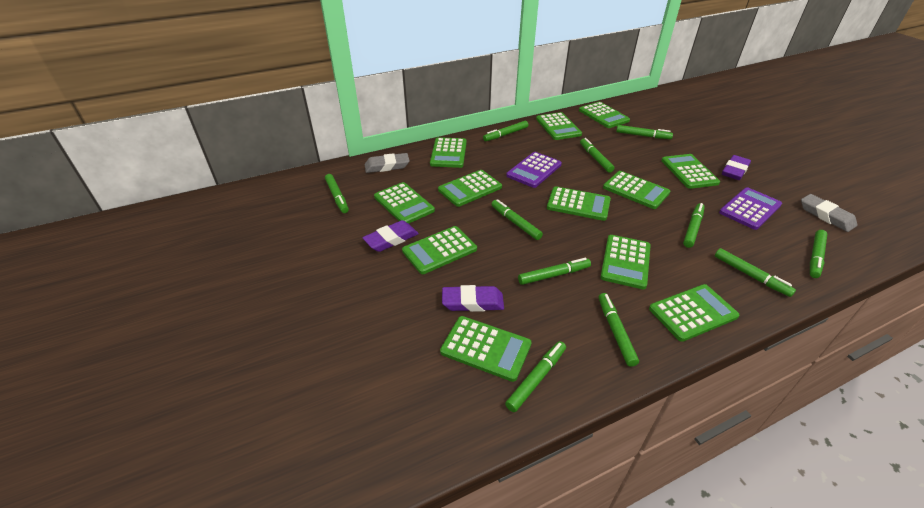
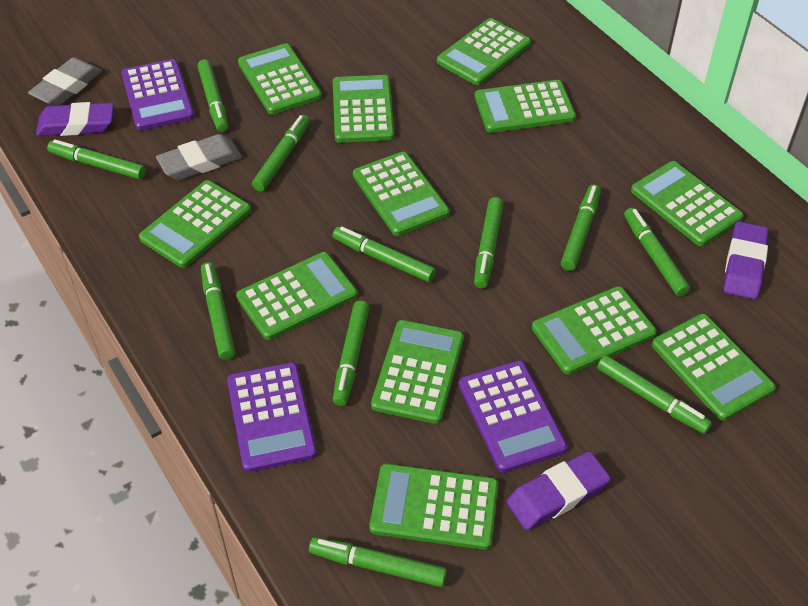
purple calculator: [506,152,562,188] [719,187,782,230] = 2 -> [121,59,194,131] [227,362,317,472] [458,360,567,473] = 3

